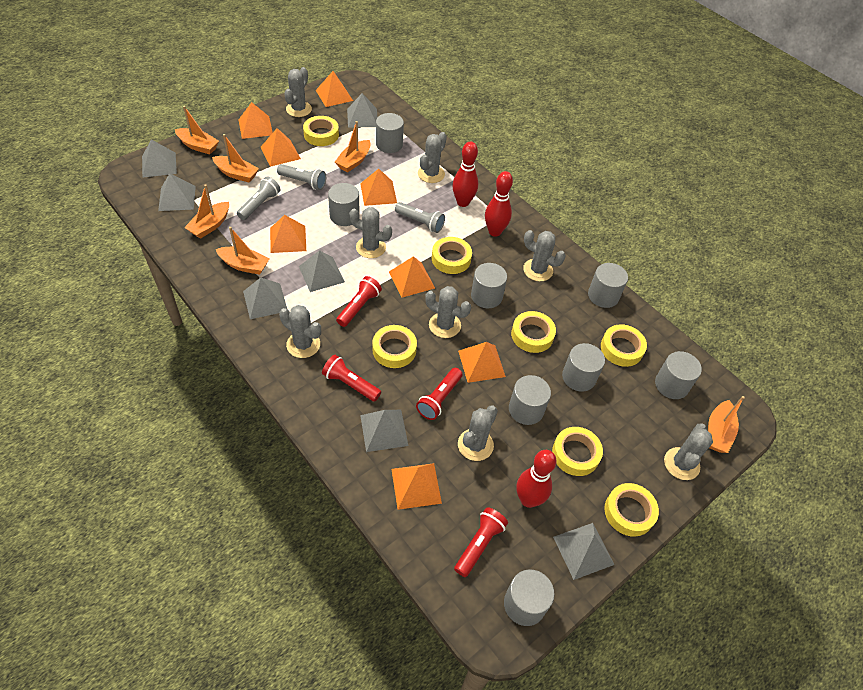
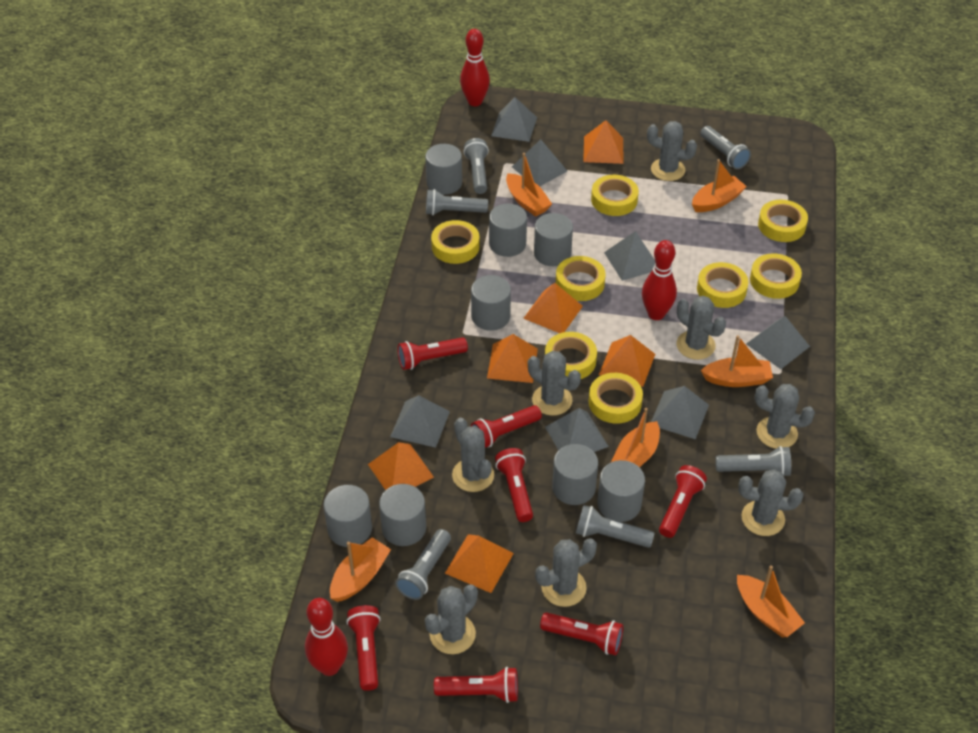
grey flashlight: [237,176,280,220] [277,164,326,190] [395,202,445,233] = 3 -> [395,529,451,600] [426,189,488,215] [463,138,489,194] [576,505,654,548] [701,126,751,169] [715,446,791,476] = 6
orange pyramid: [239,102,273,139] [260,128,301,167] [270,215,306,253] [316,71,353,107] [360,169,397,206] [389,256,435,298] [391,463,442,510] [458,342,506,383] = 8 -> [368,442,434,490] [445,534,514,593] [487,334,538,383] [523,283,583,333] [583,120,623,164] [599,335,655,387] = 6
red flashlight: [322,355,381,402] [336,276,382,327] [416,368,462,420] [454,507,508,577] = 4 -> [346,605,381,691] [397,337,468,370] [434,667,518,703] [471,405,542,448] [495,448,533,522] [540,612,623,655] [659,465,707,538] = 7
yellow tape: [303,116,339,146] [372,325,417,368] [432,237,472,274] [511,311,556,353] [552,427,603,476] [601,324,647,367] [604,483,659,537] = 7 -> [431,220,480,264] [545,332,597,379] [556,256,606,301] [589,373,643,424] [591,175,639,216] [697,262,749,308] [750,253,802,299] [758,200,808,242] = 8

